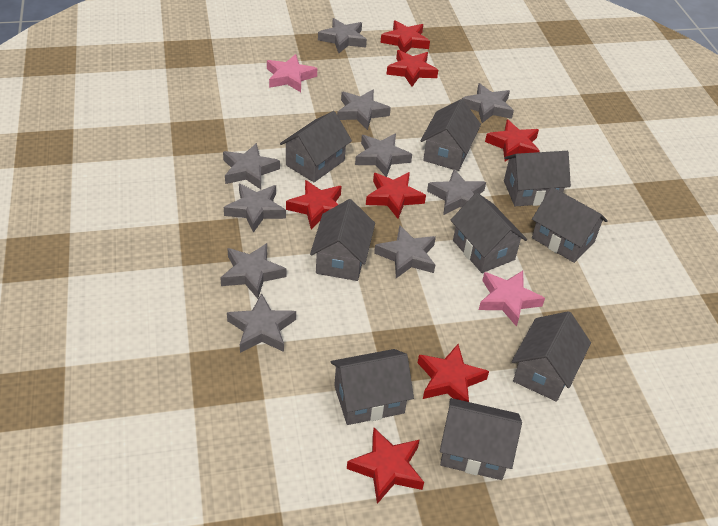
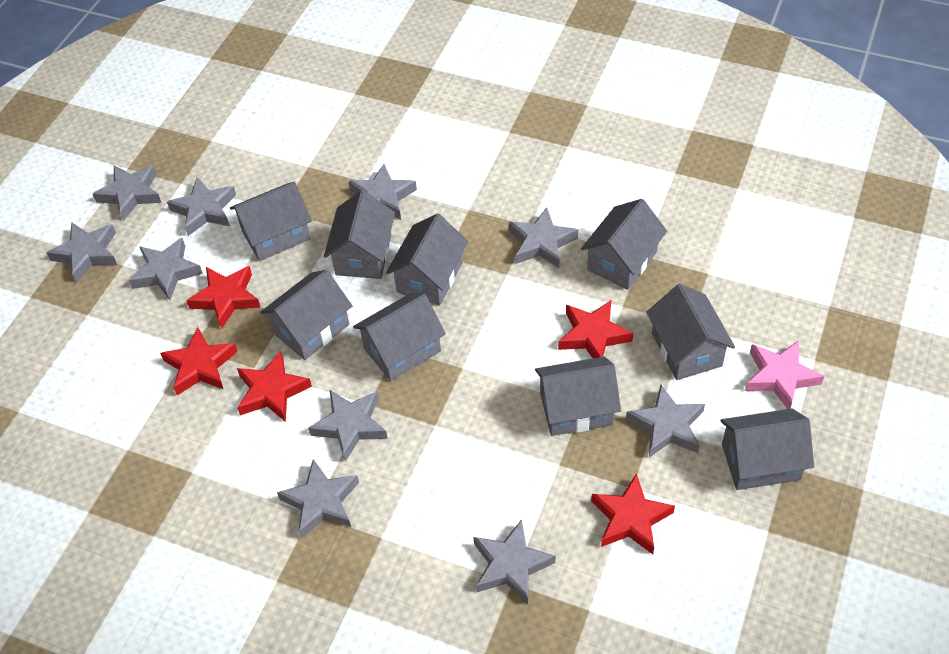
pink star: [267,54,317,92] [479,271,545,327] = 2 -> [745,341,824,409] = 1
red star: [286,180,342,229] [347,428,424,504] [366,172,426,219] [380,20,430,53] [386,50,438,87] [418,344,489,402] [485,119,540,161] = 7 -> [160,327,238,395] [186,266,260,329] [237,351,312,422] [558,300,633,358] [591,473,675,554] = 5

